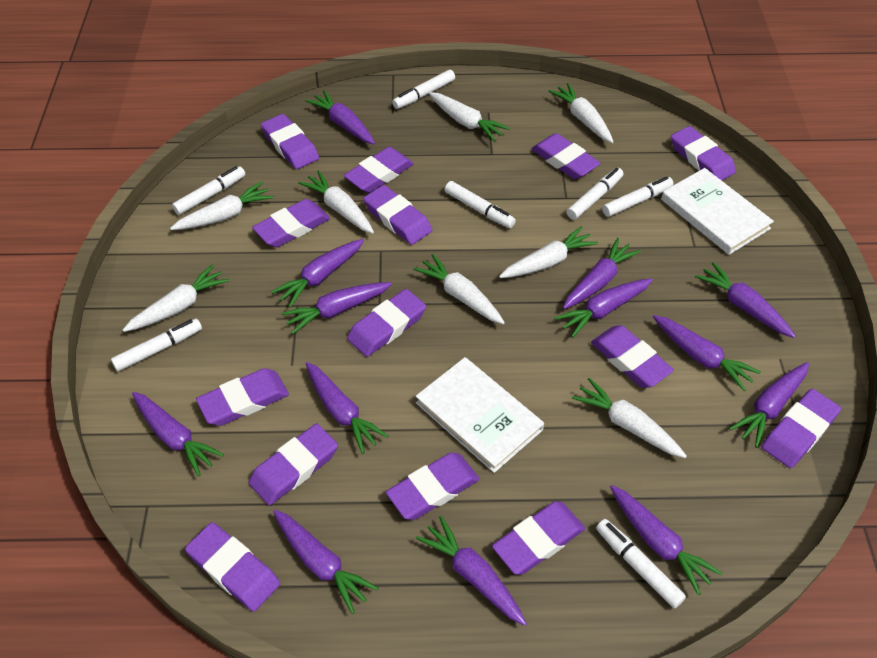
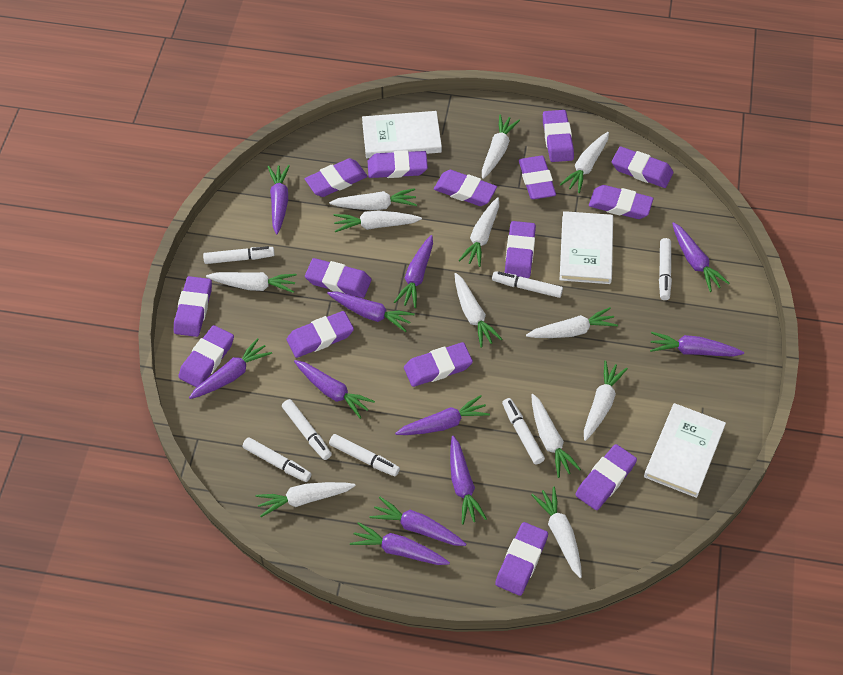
purple carrot: [132,392,224,477] [271,239,364,308] [273,510,378,614] [281,282,392,334] [305,90,375,144] [306,362,389,454] [416,516,527,626] [554,278,653,338] [563,238,641,309] [610,485,722,595] [653,315,761,391] [695,262,796,338] [729,362,809,448] = 13 -> [189,338,272,399] [268,165,290,234] [294,360,375,419] [327,292,415,332] [350,522,450,565] [370,497,466,546] [394,235,433,308] [395,395,490,435] [450,435,487,525] [650,332,744,357] [672,222,729,292] = 11
purple eraser: [185,522,280,612] [196,368,289,426] [249,423,338,505] [252,199,330,247] [261,114,319,169] [344,147,414,193] [347,289,426,357] [363,185,432,245] [386,452,479,520] [492,501,585,575] [531,133,601,179] [591,325,674,388] [671,126,736,181] [762,389,841,468] = 14 -> [174,276,212,337] [178,325,234,387] [287,311,354,358] [305,158,368,197] [305,258,372,298] [368,150,428,178] [404,342,473,387] [434,170,497,206] [495,522,548,596] [505,221,536,278] [519,156,556,199] [543,110,574,162] [575,444,637,510] [589,185,654,219] [612,146,673,188] = 15
white book: [416,357,544,473] [661,168,774,255] = 2 -> [362,111,442,158] [560,211,613,284] [644,403,726,498] = 3
white carrot: [123,264,229,332] [170,182,274,230] [298,170,374,234] [413,254,505,324] [429,92,510,141] [499,226,598,278] [549,83,614,143] [572,378,687,458] = 8 -> [206,272,297,293] [256,482,356,517] [329,188,417,210] [334,210,422,232] [455,273,502,347] [459,197,499,267] [482,114,520,179] [526,307,618,338] [531,394,581,478] [531,486,582,578] [560,132,609,193] [584,361,628,441] = 12

